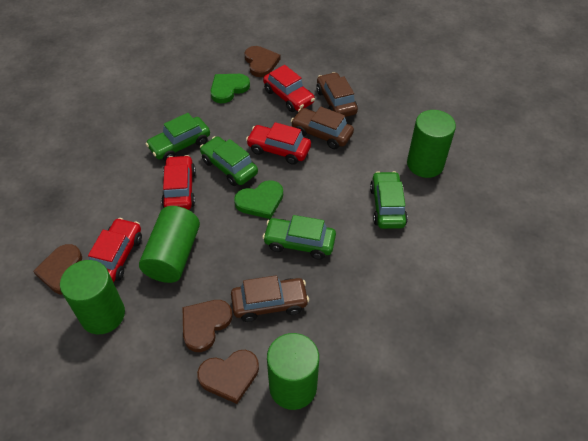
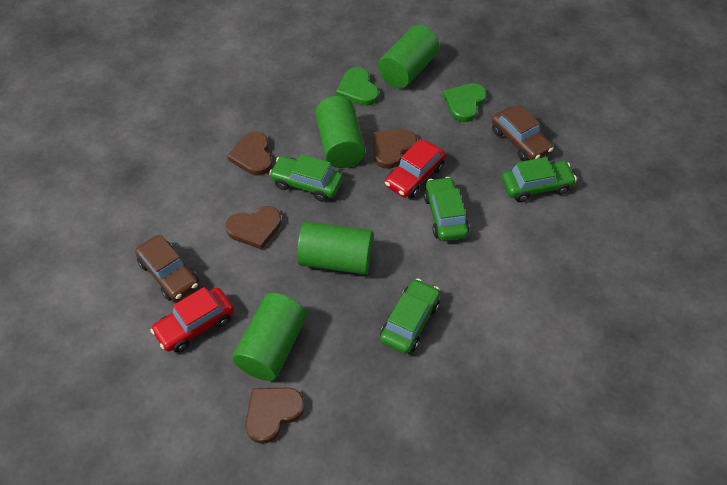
brown car: [231,275,309,322] [291,107,354,149] [316,72,358,117] = 3 -> [135,235,199,301] [491,105,553,161] = 2
red car: [88,218,142,282] [161,155,196,210] [246,122,311,165] [263,65,315,112] = 4 -> [150,287,234,353] [385,139,446,198] = 2

